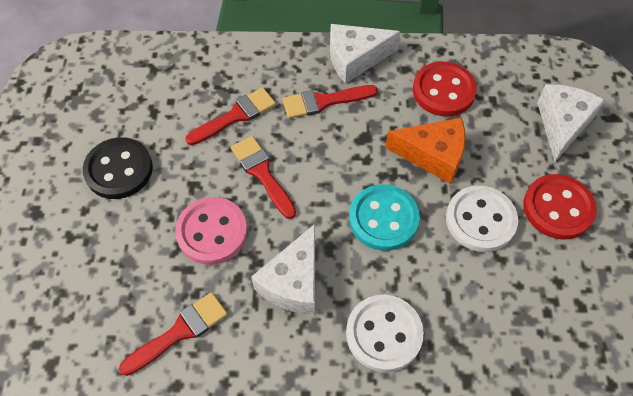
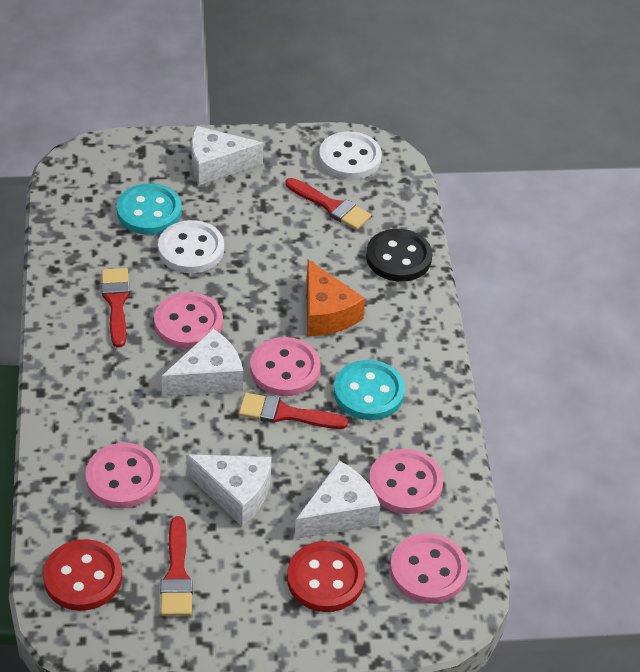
pink button: [175,197,247,265] = 1 -> [85,443,161,508] [154,292,223,349] [250,337,320,396] [369,449,443,514] [390,533,468,604] = 5
turquoise button: [349,184,420,251] = 1 -> [117,183,182,234] [334,360,405,420] = 2
white cheese: [251,224,315,315] [330,24,401,84] [537,85,605,162] = 3 -> [162,329,243,397] [186,454,271,526] [191,126,263,185] [295,461,380,539] = 4

